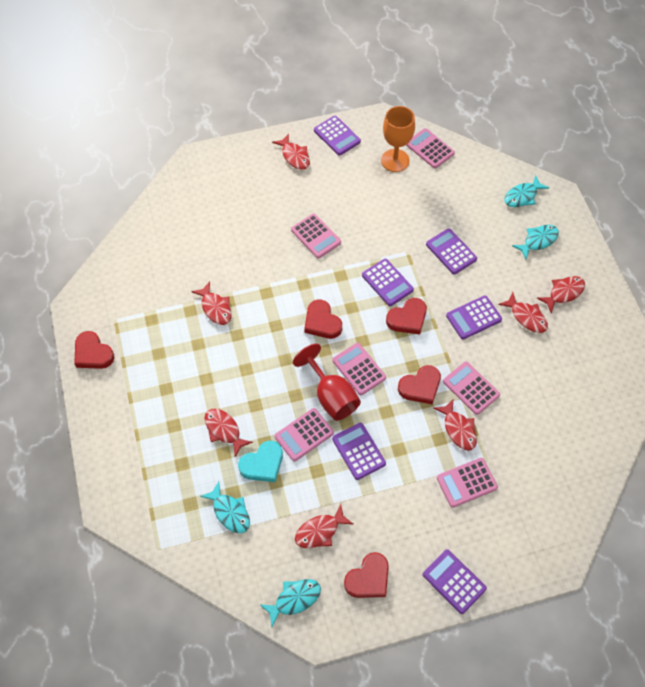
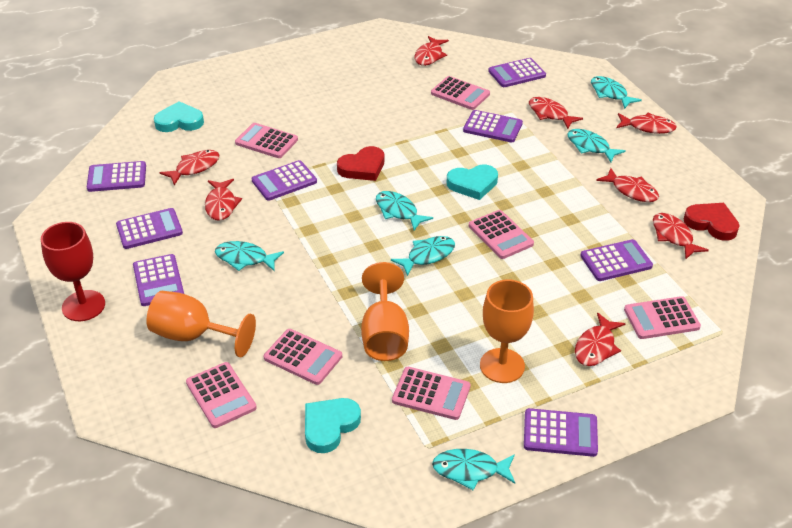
orange goblet: [381,106,415,172] = 1 -> [146,291,256,357] [361,262,409,361] [480,280,534,383] = 3
pink calculator: [275,408,334,462] [291,213,341,259] [332,343,386,395] [406,128,455,169] [437,458,498,508] [443,361,500,415] = 6 -> [186,362,257,428] [235,123,298,158] [264,329,342,385] [392,367,471,420] [431,76,490,110] [469,210,534,259] [624,296,701,339] = 7
purple calculator: [314,116,361,156] [332,423,386,480] [362,259,414,306] [423,549,487,614] [426,228,477,275] [446,296,502,340] = 6 -> [87,161,146,192] [116,208,183,249] [133,254,184,306] [251,160,317,201] [463,110,523,142] [488,58,546,87] [524,408,598,457] [580,239,653,281] = 8
red fish: [191,282,231,325] [204,409,253,457] [272,134,310,170] [295,504,353,548] [434,398,477,451] [498,292,548,333] [537,276,585,313] = 7 -> [160,150,219,186] [205,179,242,221] [414,36,449,66] [529,97,583,129] [575,313,626,366] [596,168,659,202] [616,113,677,134] [653,213,709,259] = 8
red heart: [74,331,115,369] [304,300,342,339] [344,552,389,598] [386,298,427,334] [398,365,441,405] = 5 -> [337,146,384,181] [684,203,740,241] = 2
turquoise fish: [200,481,250,533] [260,579,321,627] [504,175,549,207] [512,225,559,259] = 4 -> [215,241,284,272] [376,191,433,231] [391,236,455,276] [432,449,515,490] [567,129,626,162] [591,76,642,109] = 6
turquoise heart: [238,441,283,482] = 1 -> [154,101,204,132] [305,398,361,453] [447,165,498,200] = 3

